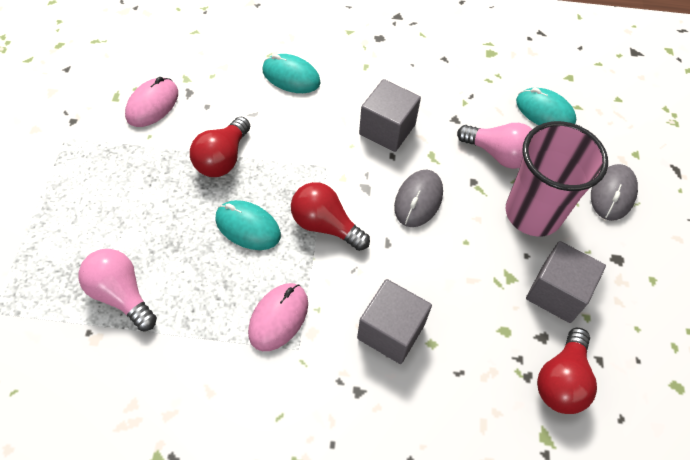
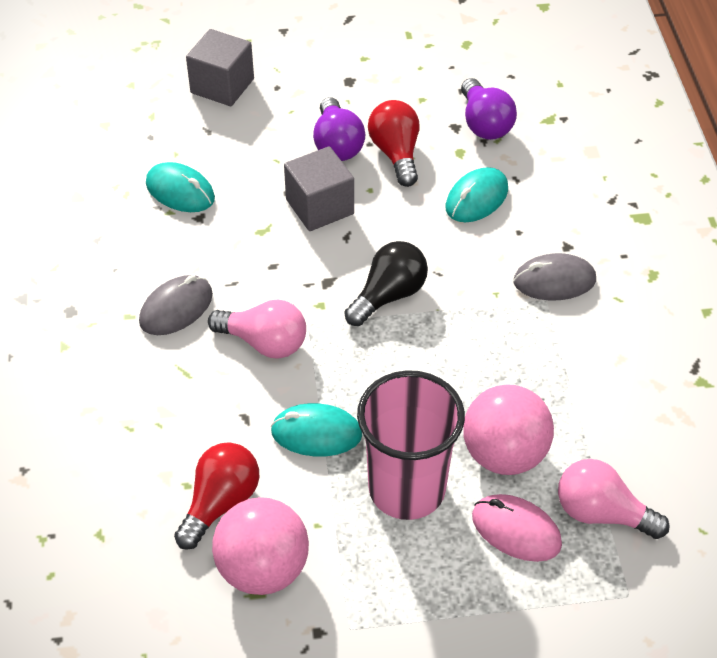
black light bulb: none = 0 -> [344,241,428,326] = 1
grey cube: [357,279,432,364] [359,79,421,152] [526,241,606,323] = 3 -> [186,29,254,106] [284,146,354,231] = 2
pink ball: none = 0 -> [212,497,309,595] [463,385,554,475] = 2
pink mouse: [125,77,178,127] [248,283,308,351] = 2 -> [472,494,562,562] = 1
purple light bulb: none = 0 -> [313,97,365,161] [461,78,517,140] = 2
red light bulb: [190,117,250,177] [291,182,370,251] [537,328,597,414] = 3 -> [174,442,259,550] [368,100,419,187] = 2

